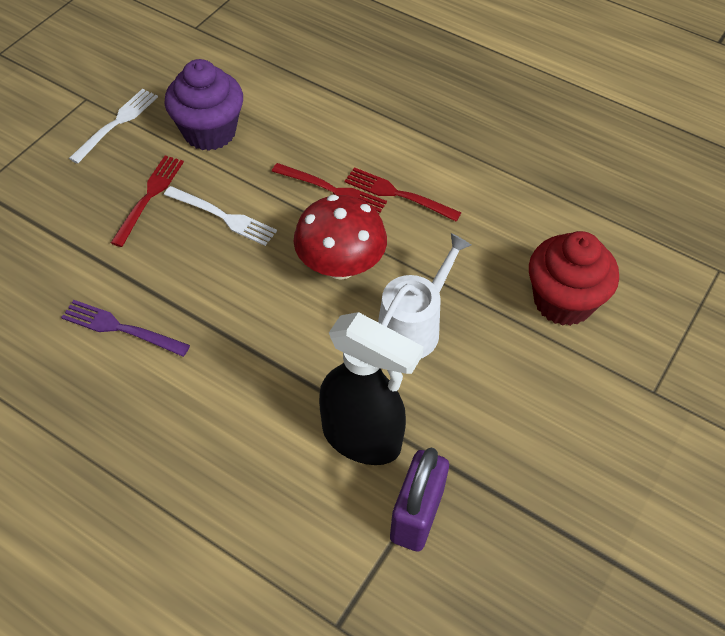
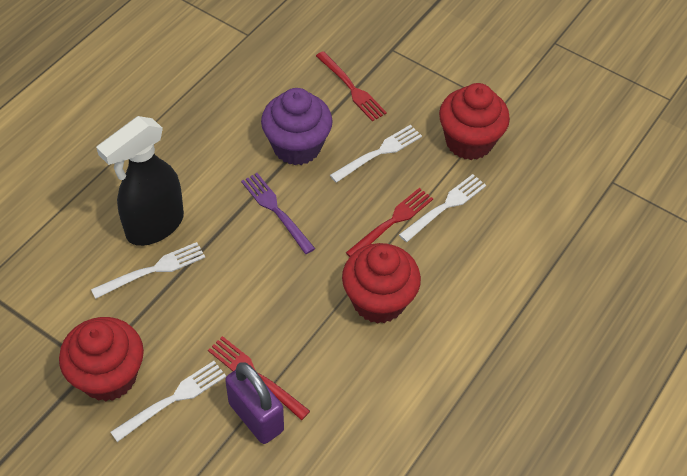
red cupcake: [529,231,619,326] = 1 -> [59,317,144,402] [342,243,421,324] [439,83,510,160] = 3
red mushroom: [294,195,387,280] = 1 -> none = 0
white fork: [69,89,158,164] [164,186,277,246] = 2 -> [91,242,205,299] [110,361,226,442] [330,125,422,183] [399,174,486,242] = 4
white watering can: [378,233,471,358] = 1 -> none = 0

